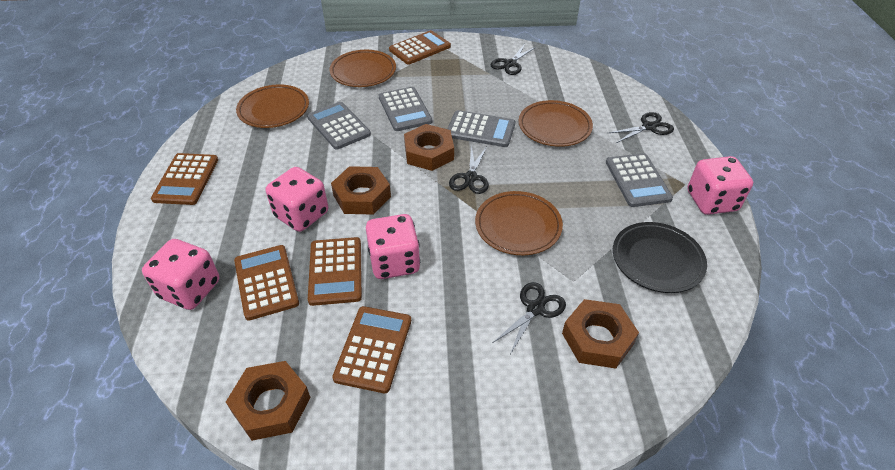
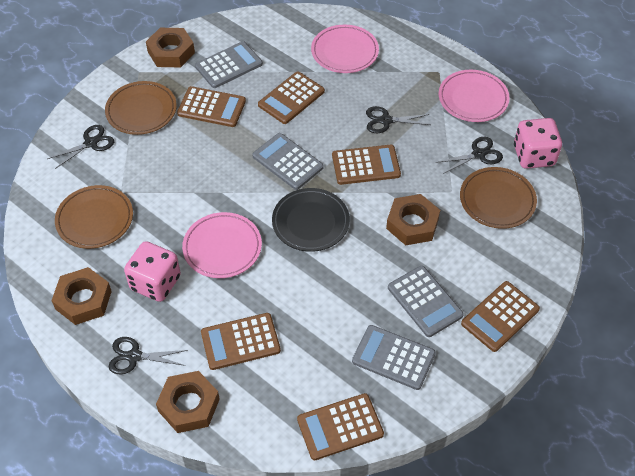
brown calculator: [151,153,218,205] [234,245,299,321] [308,237,362,306] [332,306,411,393] [389,30,451,65] = 5 -> [177,86,246,127] [201,313,281,370] [258,71,325,124] [297,393,384,460] [332,144,401,185] [461,281,540,352] = 6
brown plate: [236,84,309,128] [330,50,396,87] [475,191,563,255] [519,100,593,147] = 4 -> [55,185,133,249] [105,81,177,135] [460,167,537,229] = 3
pink dice: [142,239,219,310] [266,167,328,232] [366,214,420,279] [687,156,753,215] = 4 -> [124,241,181,302] [514,118,562,169] = 2
pink plate: none = 0 -> [182,212,262,278] [311,25,379,73] [439,70,509,122] = 3

